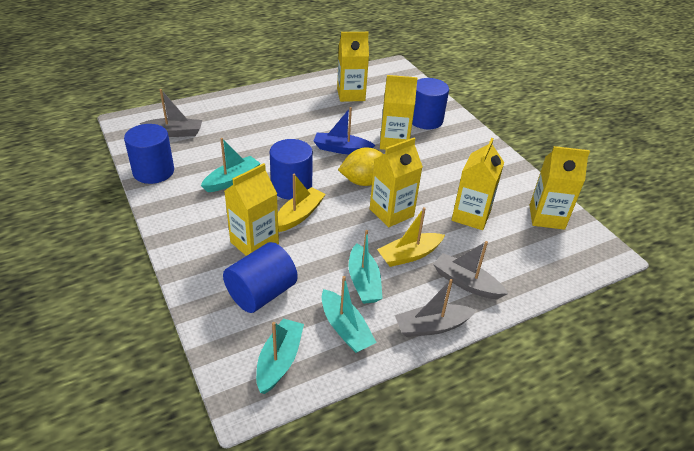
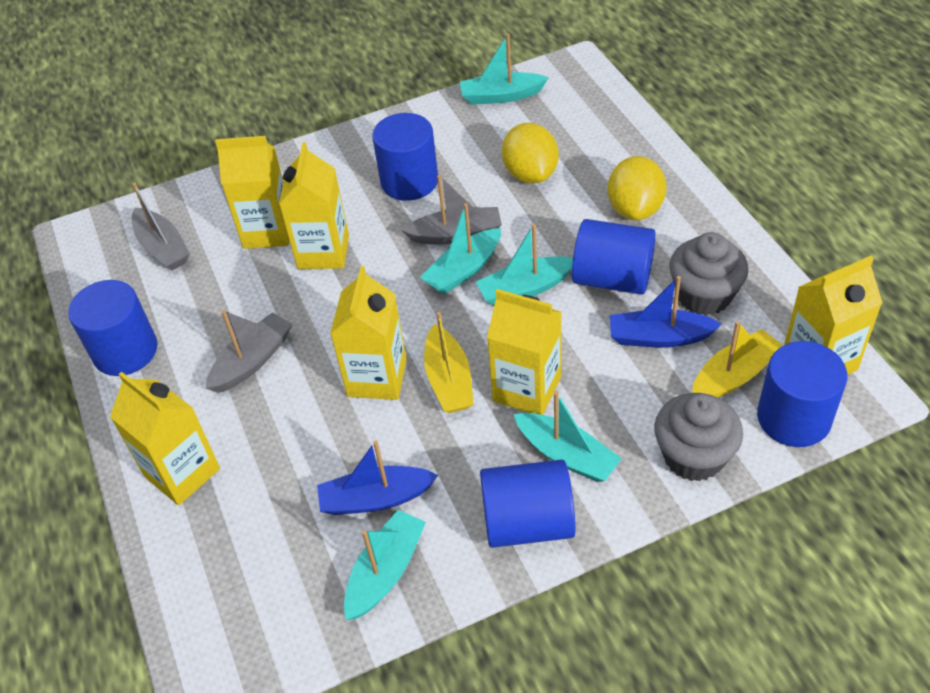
blue boat: [314,107,375,154] = 1 -> [317,440,438,515] [610,276,722,348] = 2
blue cylinder: [124,124,174,184] [223,242,298,313] [270,139,313,200] [412,78,449,129] = 4 -> [68,280,157,376] [372,113,438,201] [480,459,576,548] [572,219,656,295] [757,341,848,447] = 5
grey cupcake: none = 0 -> [654,393,743,481] [669,232,748,315] = 2
turquoise boat: [201,138,261,192] [256,318,304,394] [322,276,377,353] [348,230,383,304] = 4 -> [344,510,426,620] [420,203,501,295] [460,33,548,105] [476,224,573,305] [514,391,622,482] = 5
yellow lemon: [338,147,384,186] = 1 -> [502,123,558,184] [608,156,667,220] = 2

